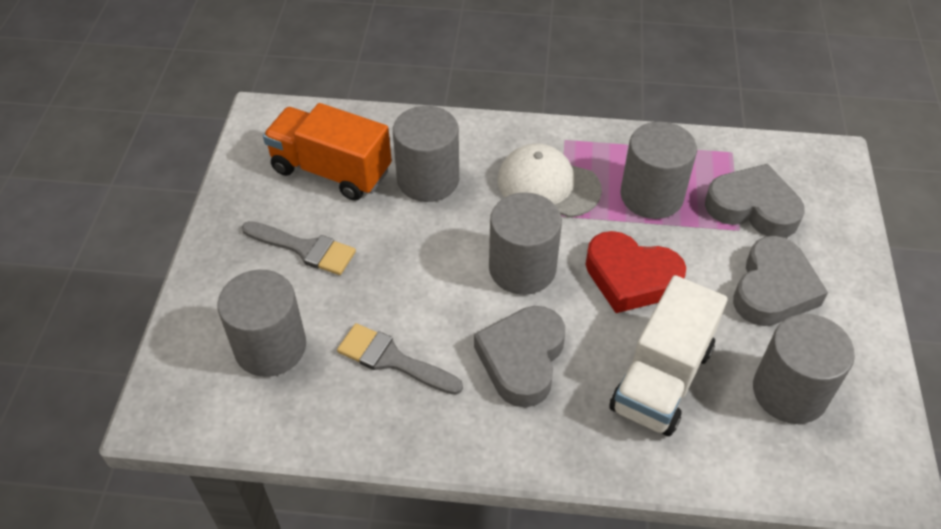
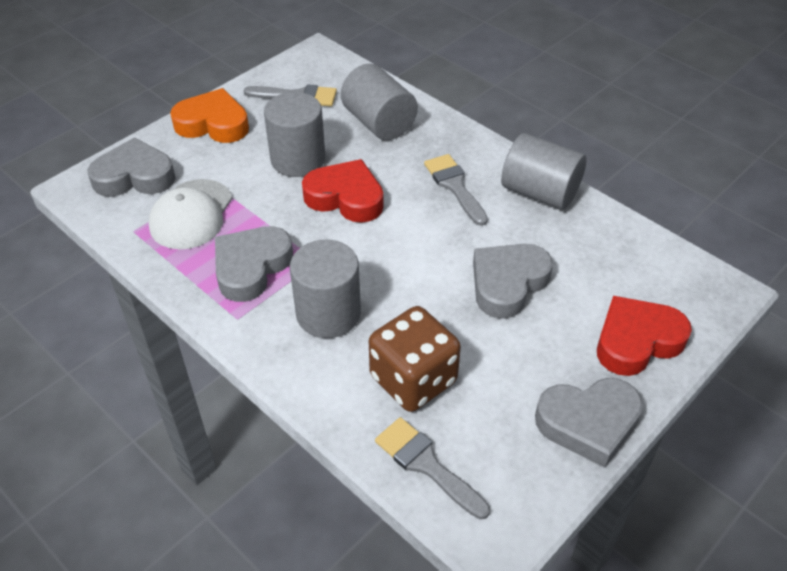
brown dice: none = 0 -> [369,306,461,412] = 1
grey brush: [242,221,356,275] [337,323,463,395] = 2 -> [244,84,337,106] [375,417,490,519] [424,154,488,226] = 3
grey cylinder: [217,270,306,377] [393,106,459,202] [489,192,562,295] [621,122,697,219] [753,314,855,424] = 5 -> [264,92,325,177] [290,240,361,338] [341,63,418,140] [501,133,587,209] = 4
grey heart: [474,306,565,407] [705,164,805,238] [733,236,828,326] = 3 -> [87,138,176,197] [215,226,293,302] [473,244,553,319] [535,378,643,468] = 4
orange heart: none = 0 -> [170,88,249,143] = 1
orange truck: [263,103,392,201] = 1 -> none = 0
red heart: [585,231,686,313] = 1 -> [302,159,384,223] [597,296,692,376] = 2
white truck: [609,275,728,436] = 1 -> none = 0

